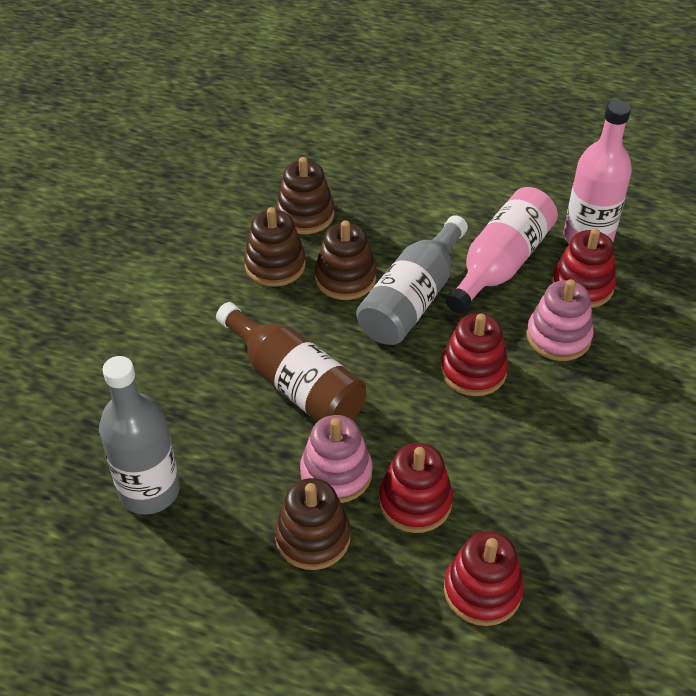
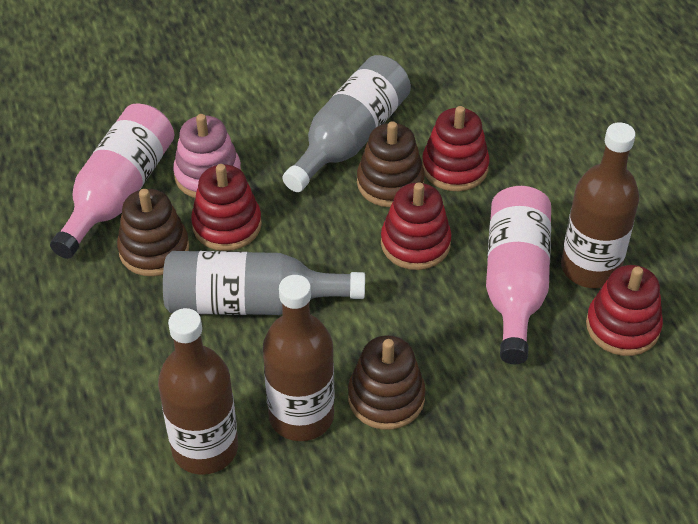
brown bottle: [216,302,366,421] = 1 -> [158,308,238,475] [263,275,335,441] [561,122,639,288] = 3
brown stacking toy: [244,207,306,287] [275,478,351,570] [276,157,334,234] [315,220,377,300] = 4 -> [117,189,189,276] [348,335,426,430] [357,121,425,207] = 3
pink stacking toy: [300,415,372,503] [526,279,594,361] = 2 -> [173,114,241,198] = 1

